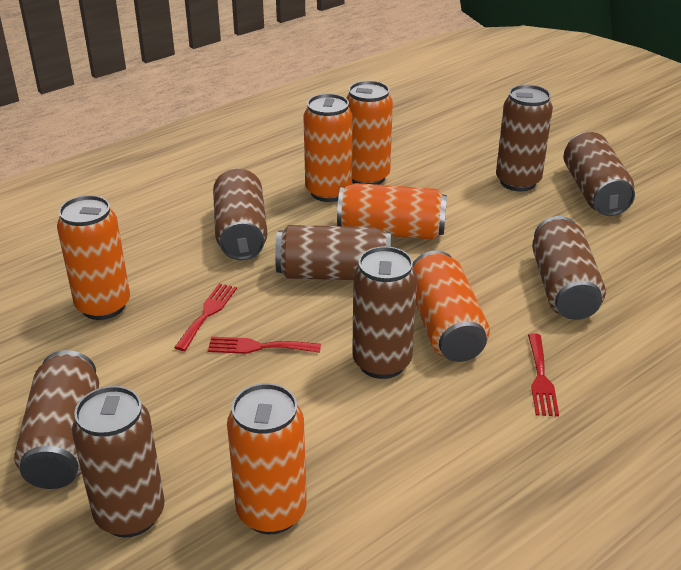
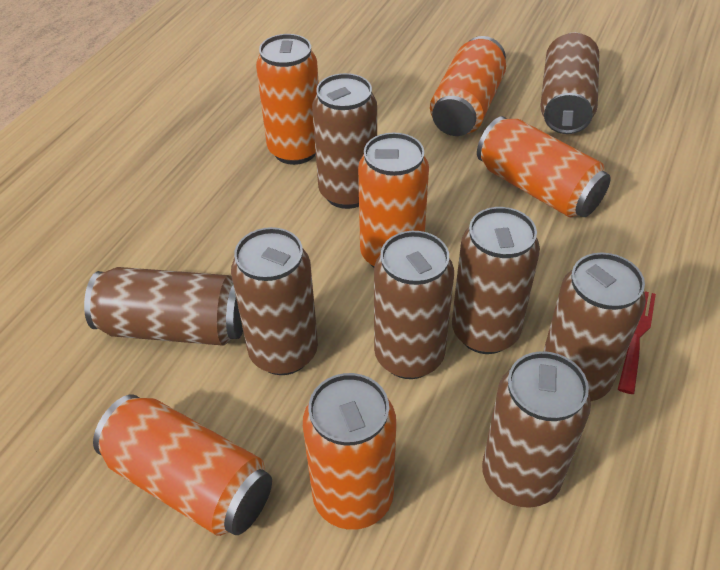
red fork: [174,283,237,351] [208,337,321,354] [528,333,559,416] = 3 -> [618,291,656,394] = 1

